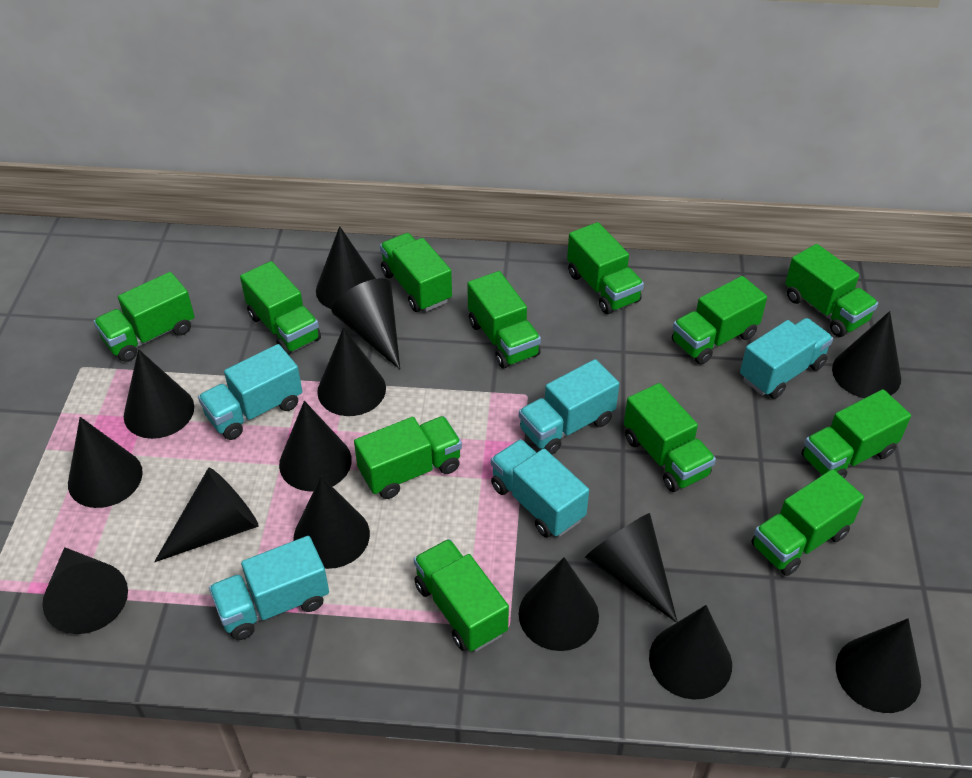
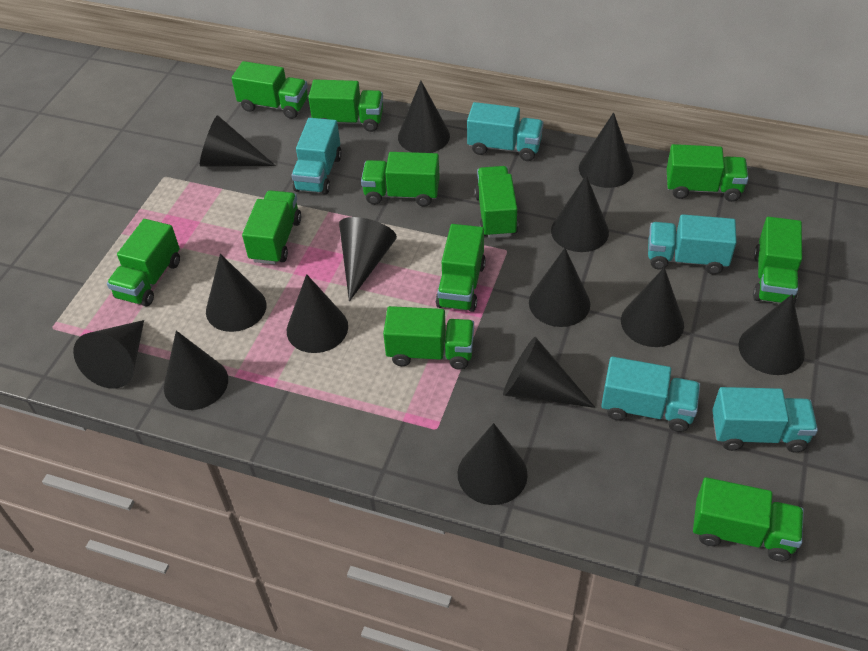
green truck: [93,272,195,362] [240,261,321,355] [354,416,462,499] [380,233,452,312] [414,539,509,652] [467,271,541,368] [567,222,644,314] [624,383,716,492] [672,276,767,365] [751,469,864,576] [785,244,878,337] [801,389,911,478] = 12 -> [107,219,180,307] [232,61,308,119] [242,190,301,264] [308,80,383,132] [361,152,440,207] [383,306,474,370] [436,224,486,312] [474,166,518,238] [667,144,749,202] [693,477,804,562] [753,217,802,304] = 11

